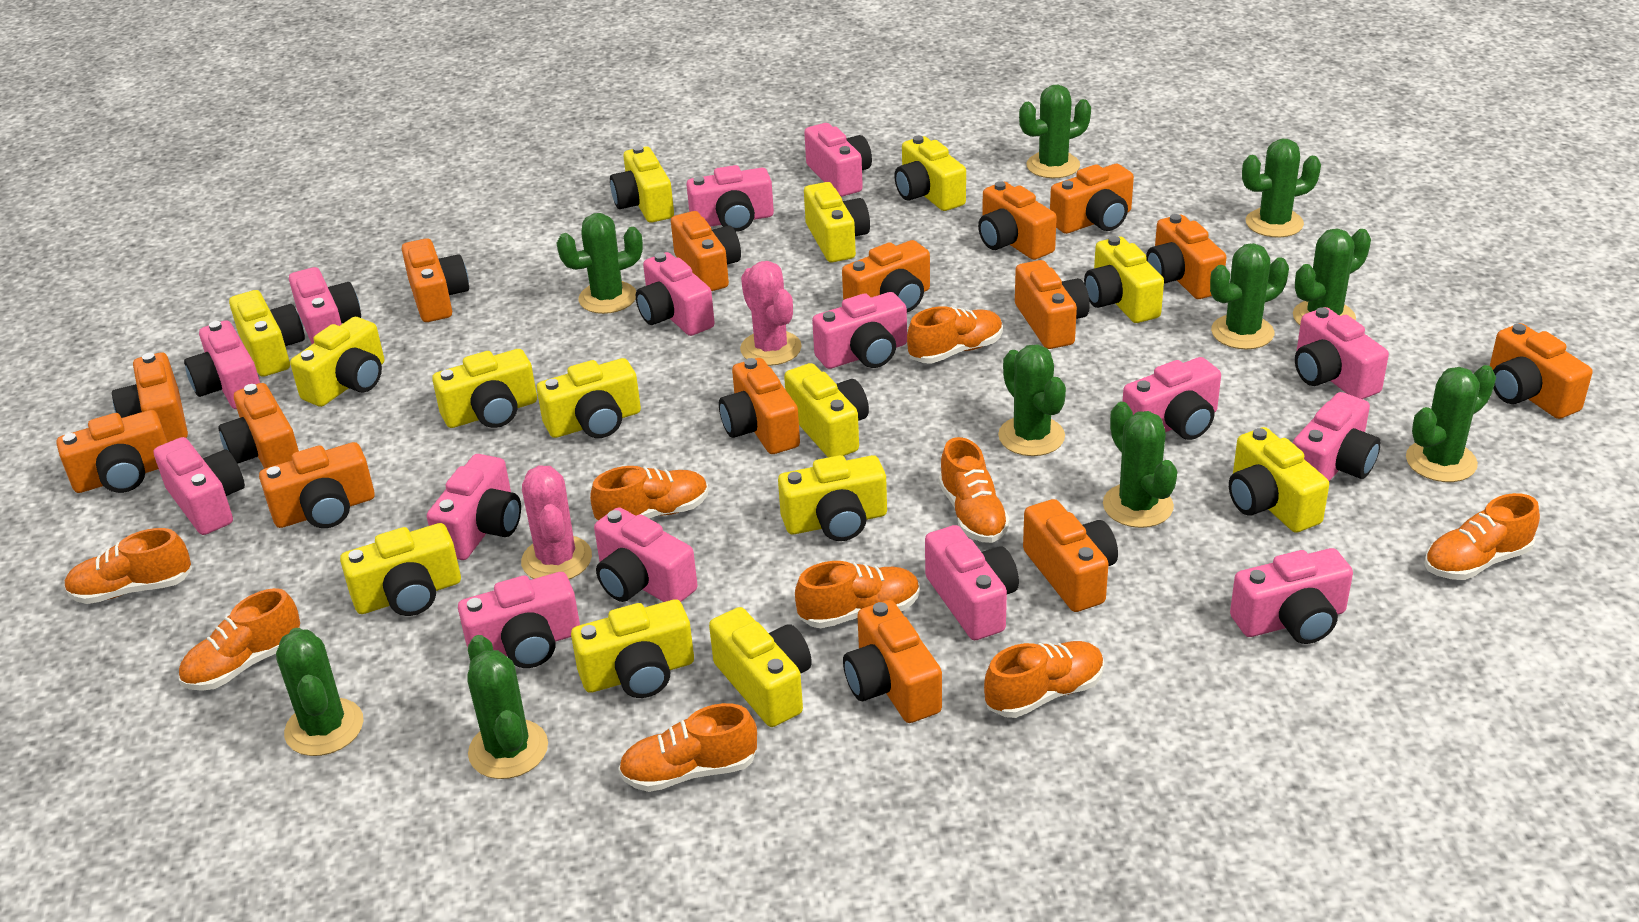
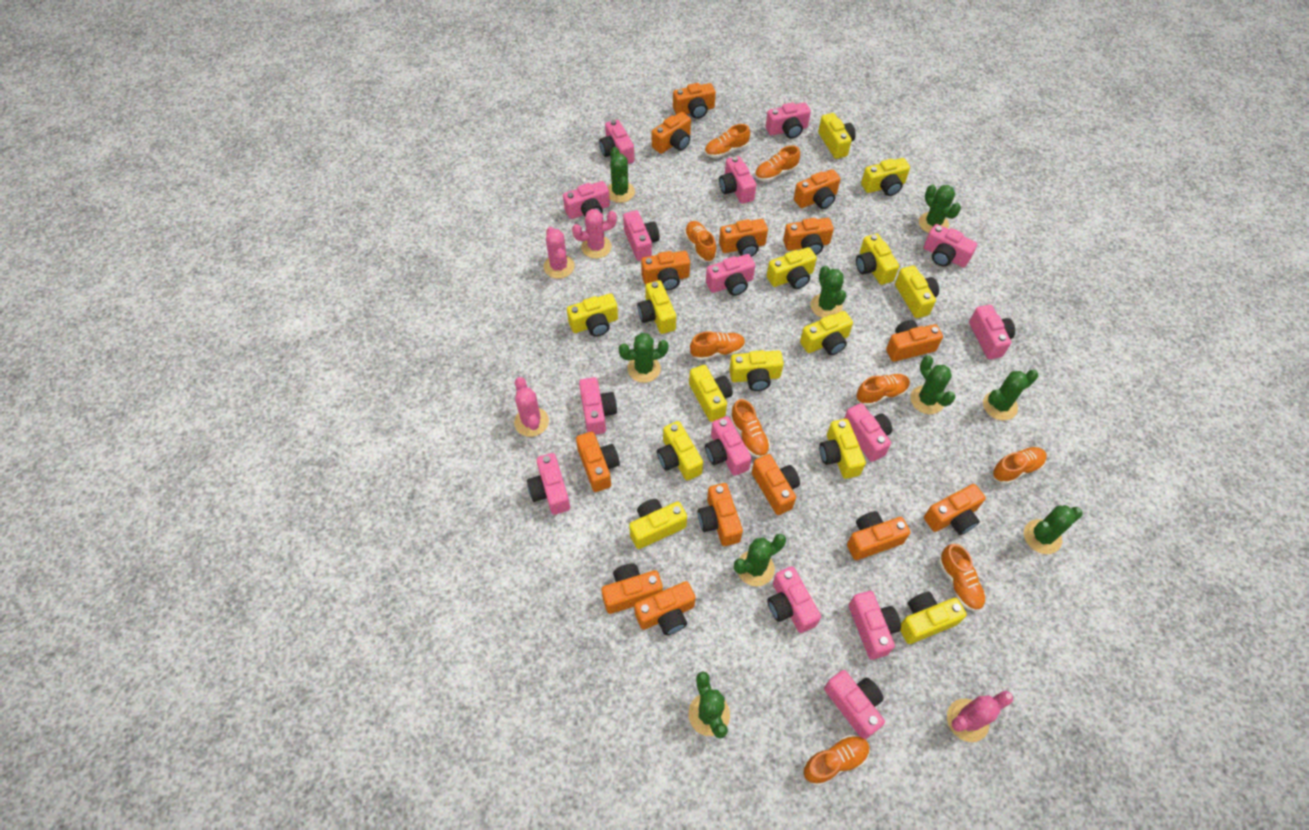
green cactus: [276,628,364,756] [467,635,548,779] [557,213,643,314] [998,344,1066,456] [1019,85,1091,178] [1103,402,1177,528] [1210,243,1289,349] [1242,139,1321,238] [1293,228,1371,325] [1406,365,1496,482] = 10 -> [607,147,635,203] [619,333,668,383] [688,671,730,739] [734,534,786,586] [811,266,846,318] [910,355,955,414] [919,184,961,233] [983,370,1038,420] [1024,505,1083,554] = 9
orange camera: [56,410,168,493] [112,352,188,442] [218,383,299,469] [259,442,375,528] [402,238,469,322] [671,211,741,291] [719,358,800,454] [842,240,930,312] [843,600,942,723] [978,181,1057,260] [1015,260,1090,349] [1023,499,1118,612] [1050,164,1134,234] [1146,214,1227,299] [1490,323,1592,419] = 15 -> [576,432,620,492] [601,564,663,614] [634,581,695,635] [641,251,690,290] [652,112,691,154] [673,83,716,119] [698,483,743,546] [719,219,768,257] [752,454,800,515] [783,218,834,255] [794,169,841,209] [847,511,910,560] [886,320,943,362] [924,484,986,535] = 14
pink cactus: [521,465,592,579] [740,261,802,366] = 2 -> [514,377,549,437] [544,227,575,279] [572,209,617,259] [947,691,1013,742] = 4

